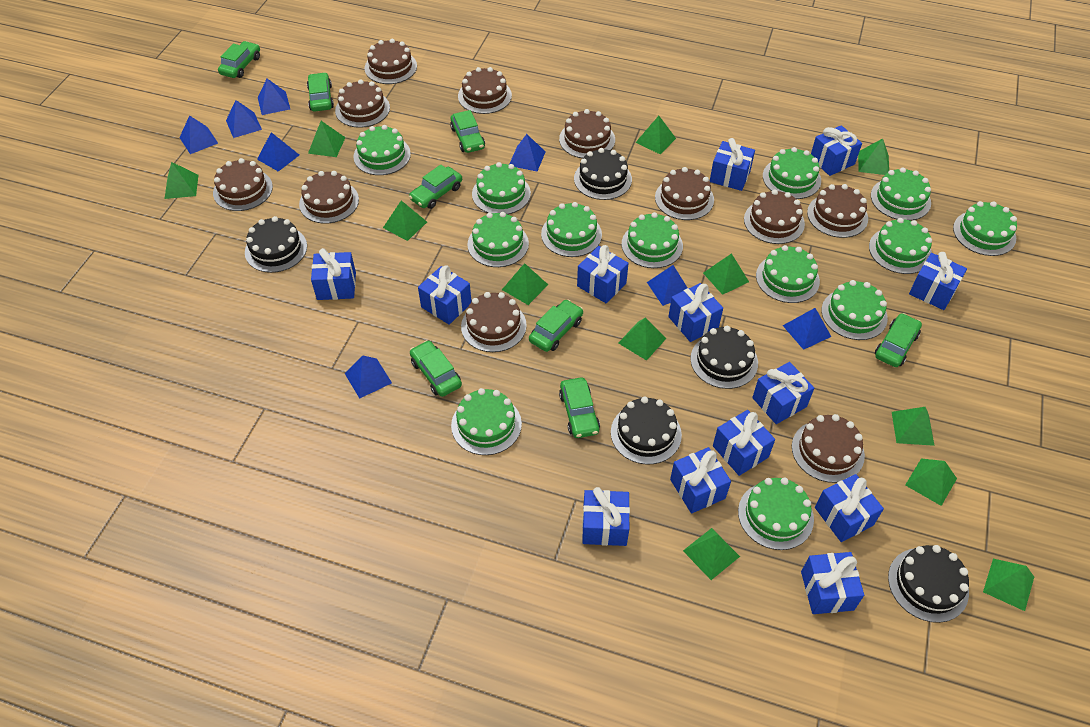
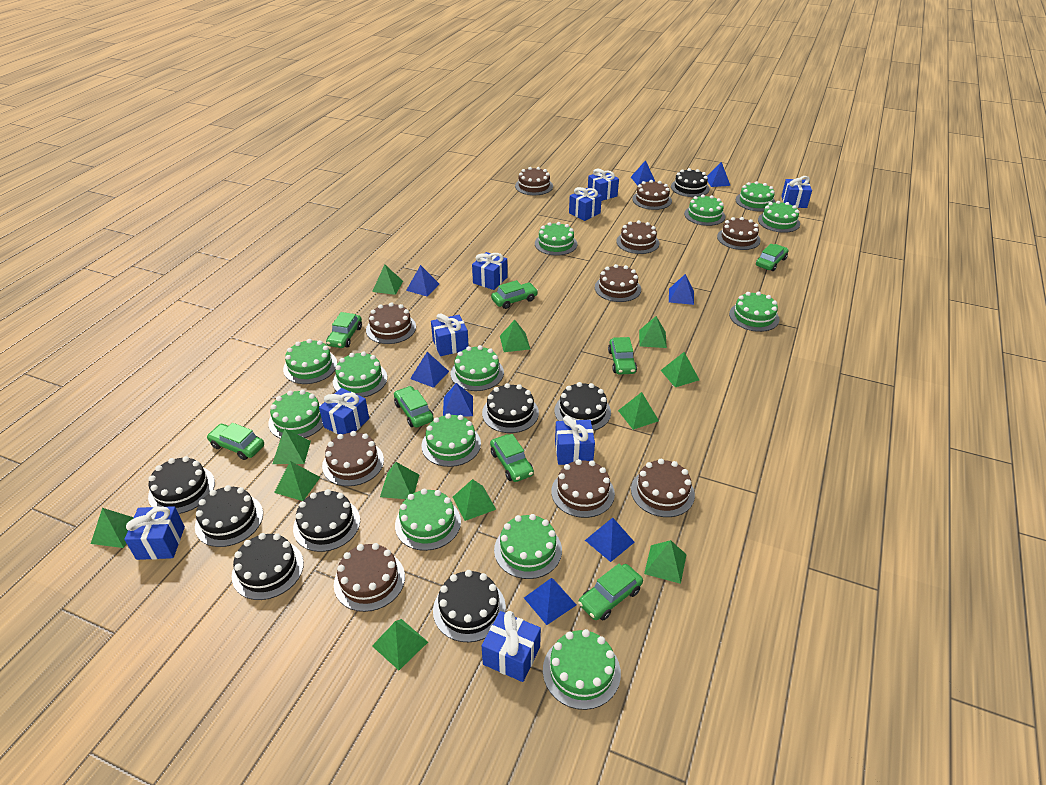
black cake: [245,216,307,273] [574,148,632,200] [611,397,682,464] [690,326,758,389] [888,545,969,623] = 5 -> [148,456,215,514] [195,485,263,547] [232,533,304,600] [293,489,360,552] [433,570,506,642] [482,383,539,433] [554,382,611,431] [671,168,710,197] = 8
blue gift: [311,248,356,300] [418,265,472,325] [577,245,629,303] [582,487,630,546] [668,283,723,342] [670,447,731,514] [710,138,755,191] [713,410,775,476] [752,362,814,424] [801,552,864,614] [811,125,862,176] [815,474,884,542] [909,252,967,310] = 13 -> [124,506,185,560] [319,388,369,434] [431,313,469,356] [472,252,508,290] [481,611,541,682] [555,416,595,465] [569,187,602,221] [588,169,619,201] [781,176,812,208] = 9
brown cake: [213,158,273,211] [299,171,359,223] [335,79,390,128] [364,39,417,84] [458,67,512,114] [461,292,527,352] [559,109,615,158] [655,167,714,220] [744,189,805,244] [792,414,865,483] [807,184,868,238] = 11 -> [322,431,384,486] [334,543,405,612] [366,302,416,344] [515,167,553,195] [551,459,615,518] [595,264,641,302] [616,220,659,254] [631,459,695,517] [632,180,672,210] [717,217,761,250] = 10

